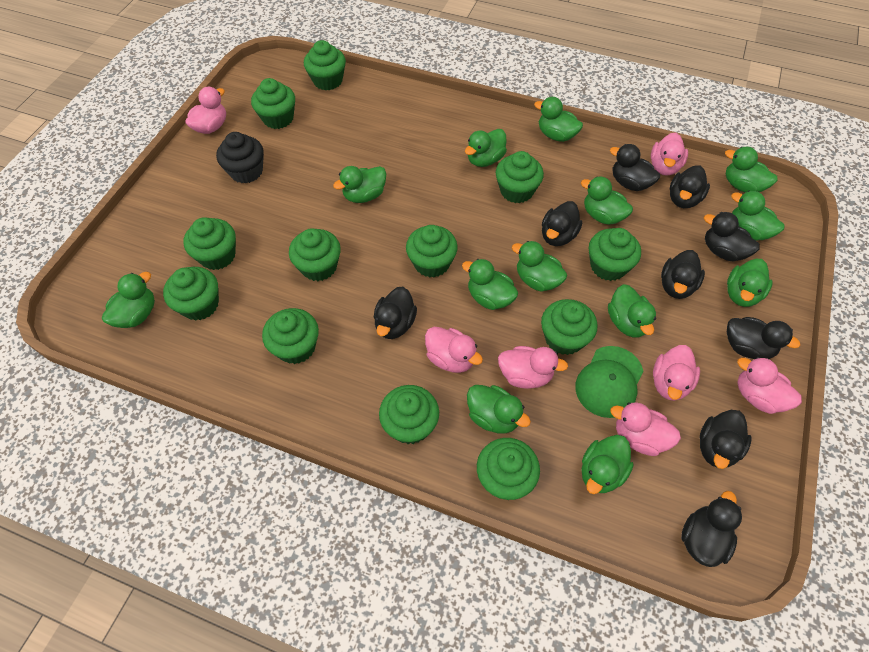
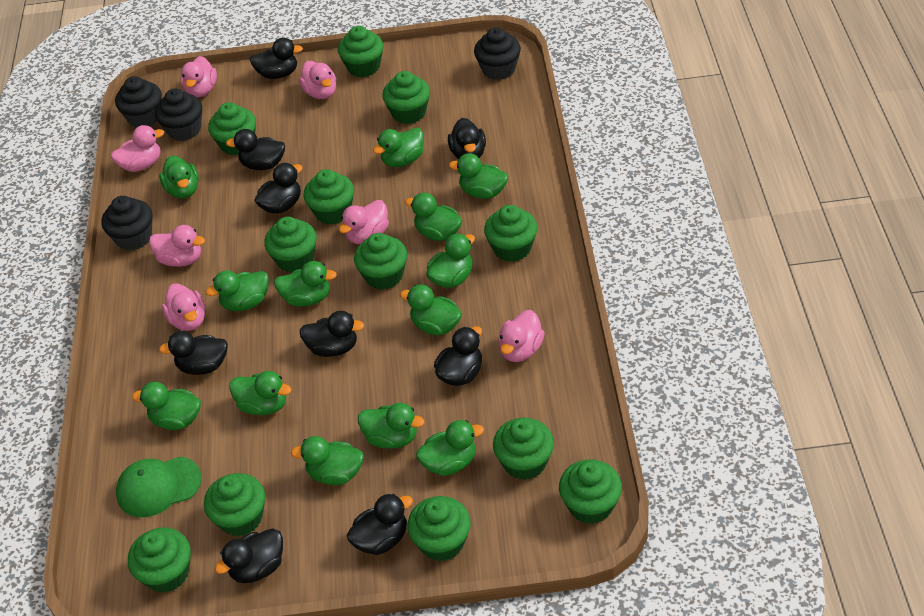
black cupcake: [216,132,264,184] = 1 -> [102,196,153,250] [115,76,162,127] [155,89,202,141] [474,27,521,80] = 4

